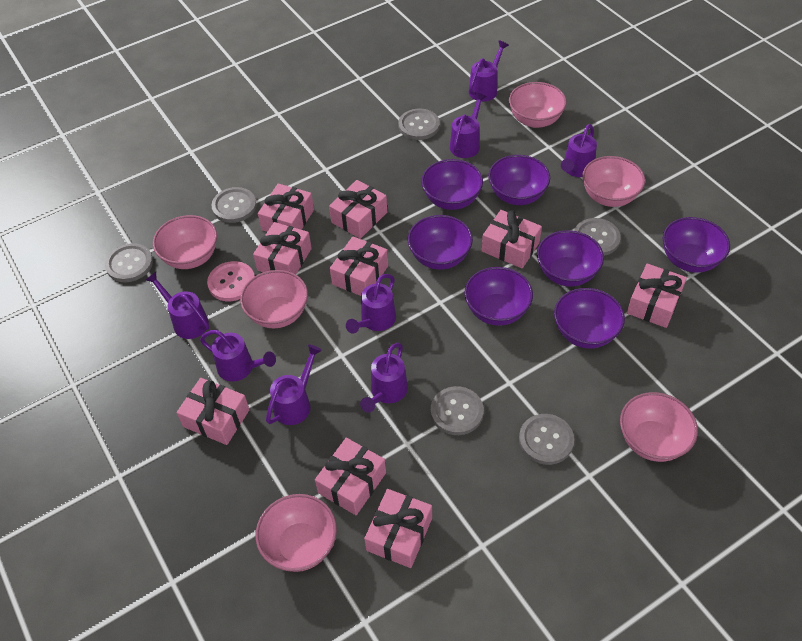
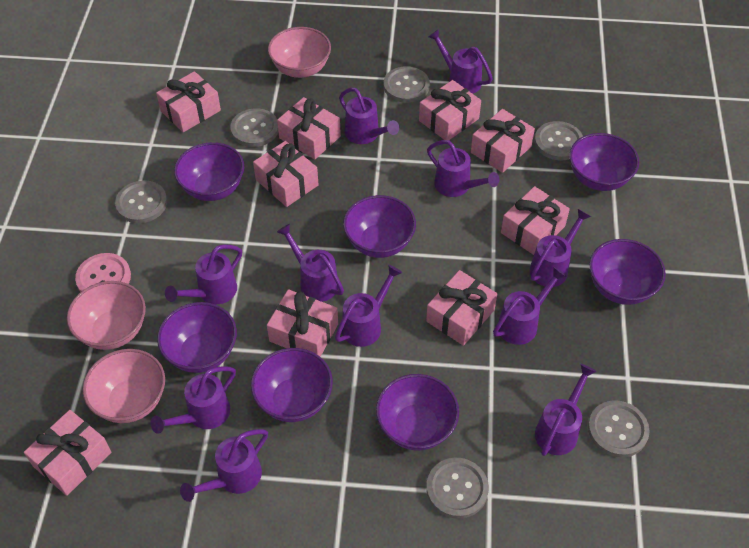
pink bowl: [153,215,217,269] [240,270,308,328] [255,494,337,572] [509,82,567,128] [582,156,645,207] [620,392,698,462] = 6 -> [67,281,146,350] [83,349,165,423] [268,27,331,78] = 3
purple watering can: [146,272,209,339] [200,330,276,382] [266,345,322,425] [346,274,396,334] [360,343,408,412] [450,93,487,158] [469,40,509,102] [561,124,597,177] = 8 -> [150,366,236,434] [165,244,242,304] [180,429,268,502] [277,224,344,302] [335,265,402,347] [339,87,399,144] [427,140,499,197] [428,29,493,94] [493,267,567,345] [530,209,591,287] [535,364,597,456] = 11

